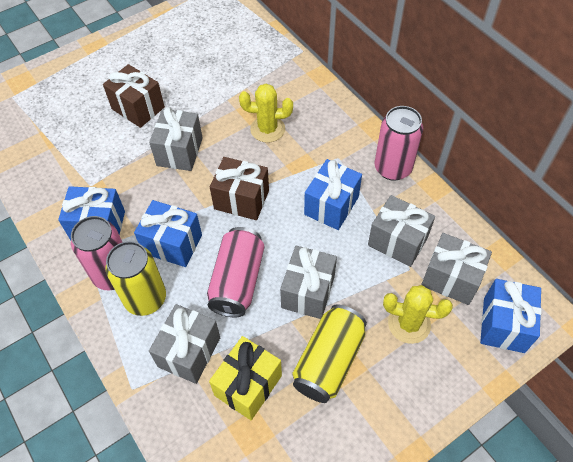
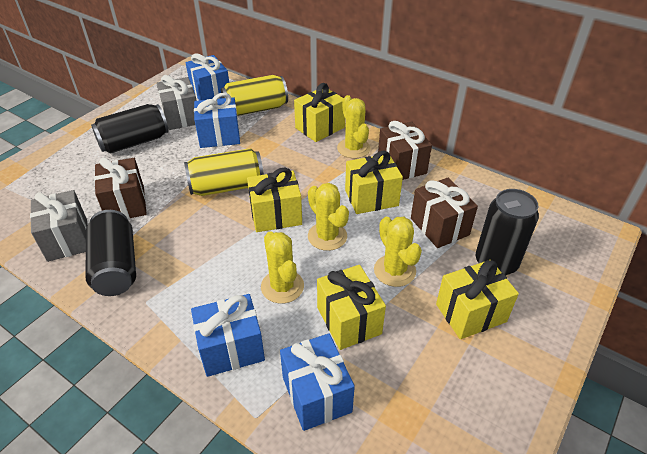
black can: none = 0 -> [86,210,136,296] [91,104,169,154] [476,189,539,276] = 3
brown gift: [103,64,165,128] [210,157,269,220] = 2 -> [94,157,147,219] [378,121,432,180] [411,178,478,248] = 3
grey gift: [149,107,203,171] [149,304,220,384] [280,246,337,319] [368,195,435,267] [421,233,492,305] = 5 -> [30,190,87,262] [156,75,197,130] = 2
pink can: [71,216,122,290] [207,227,264,317] [375,106,423,181] = 3 -> none = 0
yellow cactus: [239,84,293,143] [383,285,453,344] = 2 -> [261,231,304,304] [308,183,349,251] [337,95,370,158] [374,217,422,287] = 4
yellow gift: [209,336,282,420] = 1 -> [247,168,302,232] [294,83,345,142] [317,265,386,350] [345,151,403,214] [436,260,519,339] = 5

